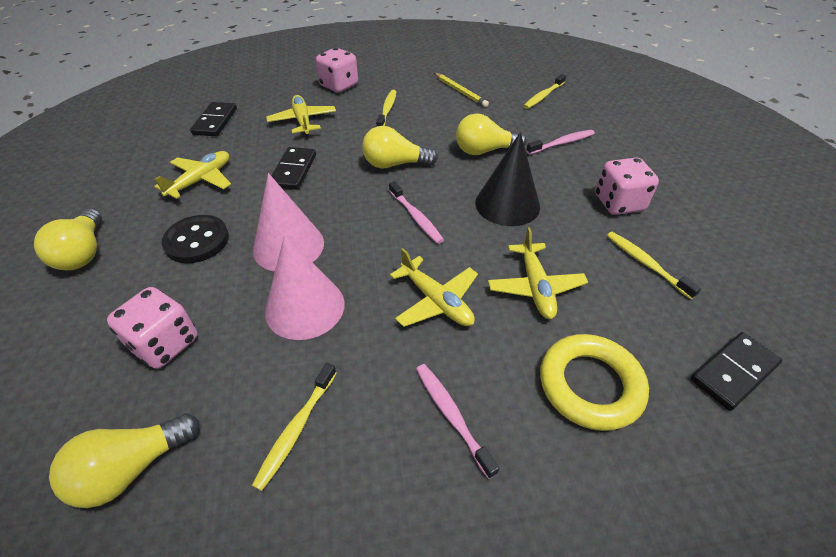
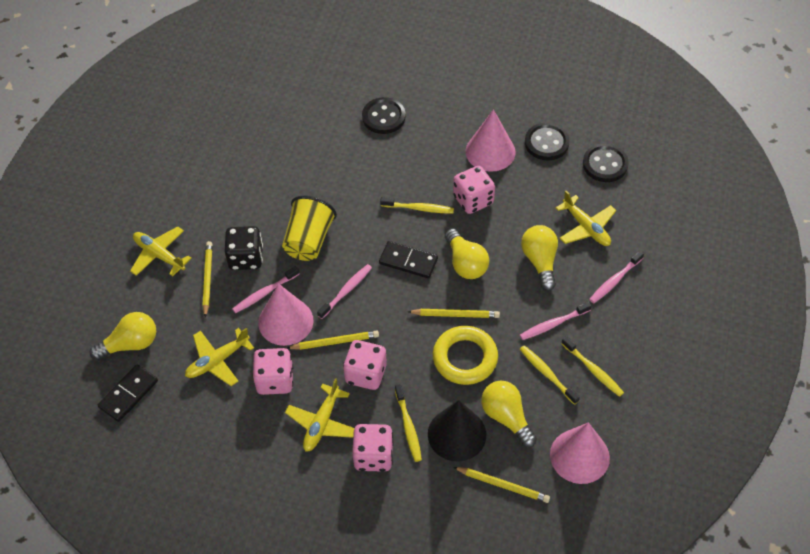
black button: [161,215,229,263] = 1 -> [362,97,406,134] [525,123,569,160] [583,144,629,182] = 3
black dice: none = 0 -> [225,226,263,270] = 1
black domino: [190,102,237,136] [271,147,316,190] [690,332,783,411] = 3 -> [98,364,158,422] [379,241,438,278] = 2
pink cone: [253,173,324,272] [265,235,344,340] = 2 -> [258,284,313,346] [465,109,516,172] [550,422,610,484] = 3
pink dice: [107,287,197,369] [316,48,358,93] [596,157,659,215] = 3 -> [252,348,293,395] [343,340,387,390] [352,424,394,472] [453,166,495,214] = 4
pink toothbrush: [389,181,444,244] [416,364,499,479] [526,130,595,154] = 3 -> [232,266,300,313] [317,264,372,319] [520,302,592,340] [589,251,644,303] = 4
yellow cup: none = 0 -> [282,196,337,261] = 1
yellow pencil: [434,73,489,107] = 1 -> [202,241,213,317] [287,331,379,350] [408,309,500,318] [454,467,550,503] = 4

